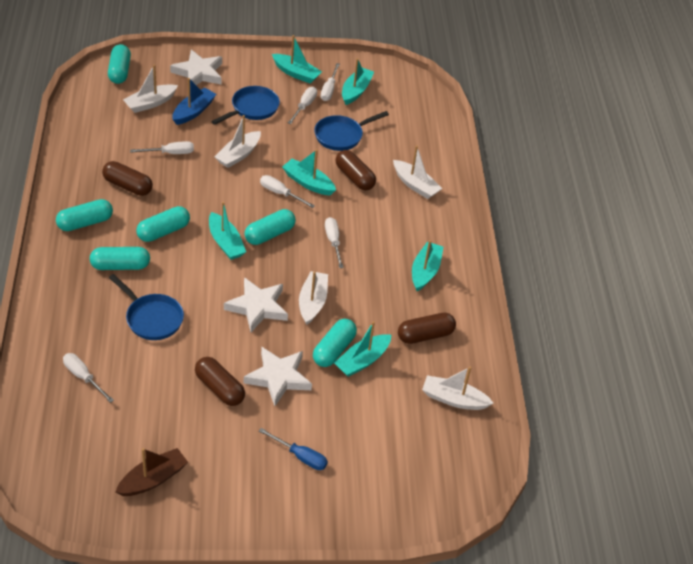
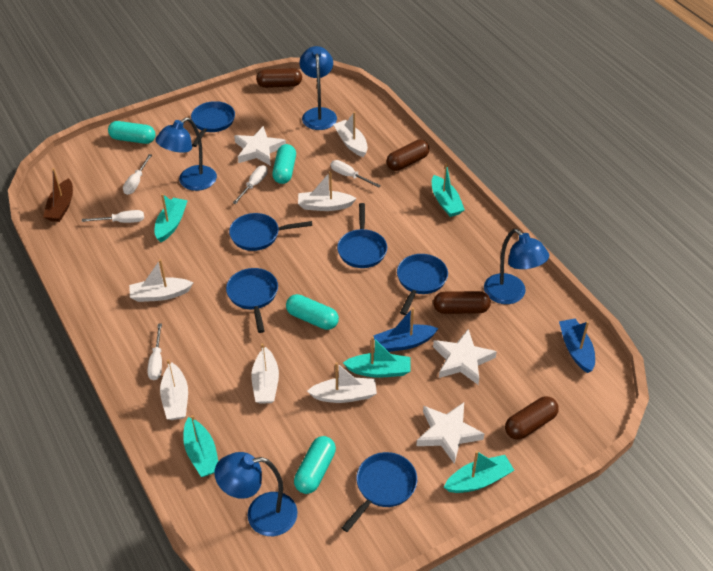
blue boat: [172,78,216,125] = 1 -> [373,307,439,352] [559,319,595,373] = 2
blue lamp: none = 0 -> [155,117,217,191] [214,452,298,536] [300,46,337,130] [484,229,549,304] = 4
blue pan: [109,274,184,340] [211,86,280,125] [314,111,389,151] = 3 -> [191,101,235,147] [226,268,278,333] [229,213,312,251] [337,203,387,268] [342,452,417,532] [397,254,448,315] = 6
blue screwdriver: [259,428,328,470] = 1 -> none = 0
turquoise boat: [209,202,246,260] [272,35,322,84] [282,149,336,195] [334,321,391,377] [342,58,374,105] [412,240,443,291] = 6 -> [154,194,188,242] [183,415,218,477] [343,337,411,378] [432,164,465,217] [444,451,514,493] = 5
turquoise capsule: [56,199,113,231] [90,247,150,270] [108,44,131,84] [136,206,190,242] [244,209,296,245] [313,319,357,367] = 6 -> [108,121,156,144] [272,144,296,184] [286,294,339,330] [294,436,336,494] = 4
white boat: [123,64,178,113] [214,115,261,168] [299,271,328,325] [393,145,443,199] [422,367,493,410] = 5 -> [129,259,193,302] [160,359,188,420] [251,344,279,404] [298,171,357,211] [307,362,377,403] [333,112,368,157] = 6
white screwdriver: [63,353,114,403] [130,141,194,154] [260,175,315,208] [288,87,317,124] [320,63,340,101] [325,217,344,268] = 6 -> [82,210,144,223] [123,154,152,195] [147,324,162,380] [233,165,268,204] [331,160,381,188] = 5

